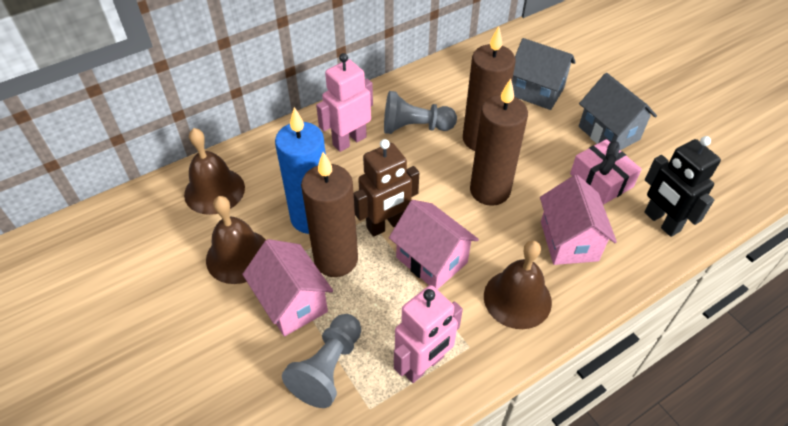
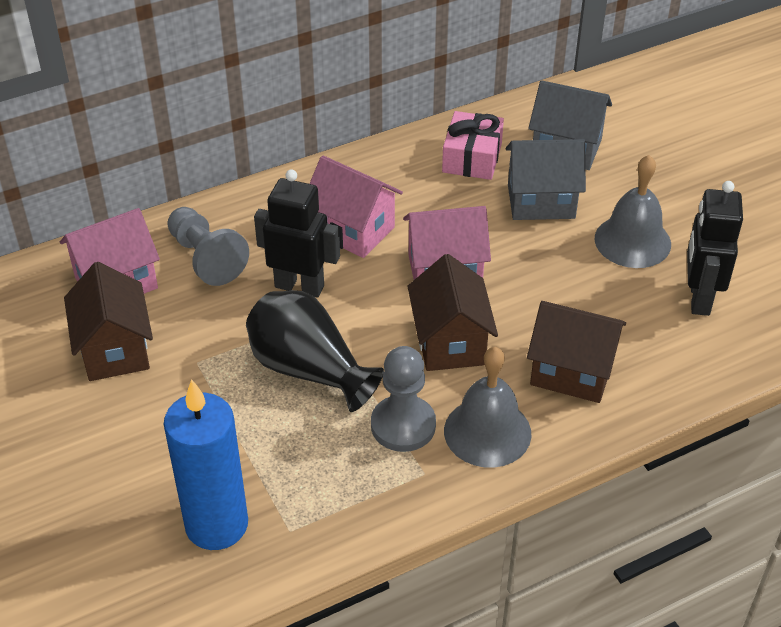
black robot: [644,136,721,237] = 1 -> [254,169,340,298] [687,181,743,316] = 2
black vase: none = 0 -> [246,290,384,412] = 1
brown bell: [184,128,245,215] [206,196,266,284] [484,240,552,329] = 3 -> none = 0
brown candle: [301,152,358,277] [463,26,516,151] [470,79,528,206] = 3 -> none = 0
brown house: none = 0 -> [64,262,153,381] [407,254,498,371] [527,301,626,403] = 3
brown robot: [354,139,419,237] = 1 -> none = 0
grey bell: none = 0 -> [444,347,531,468] [595,155,671,268] = 2
pink robot: [316,53,373,152] [394,285,463,383] = 2 -> none = 0

